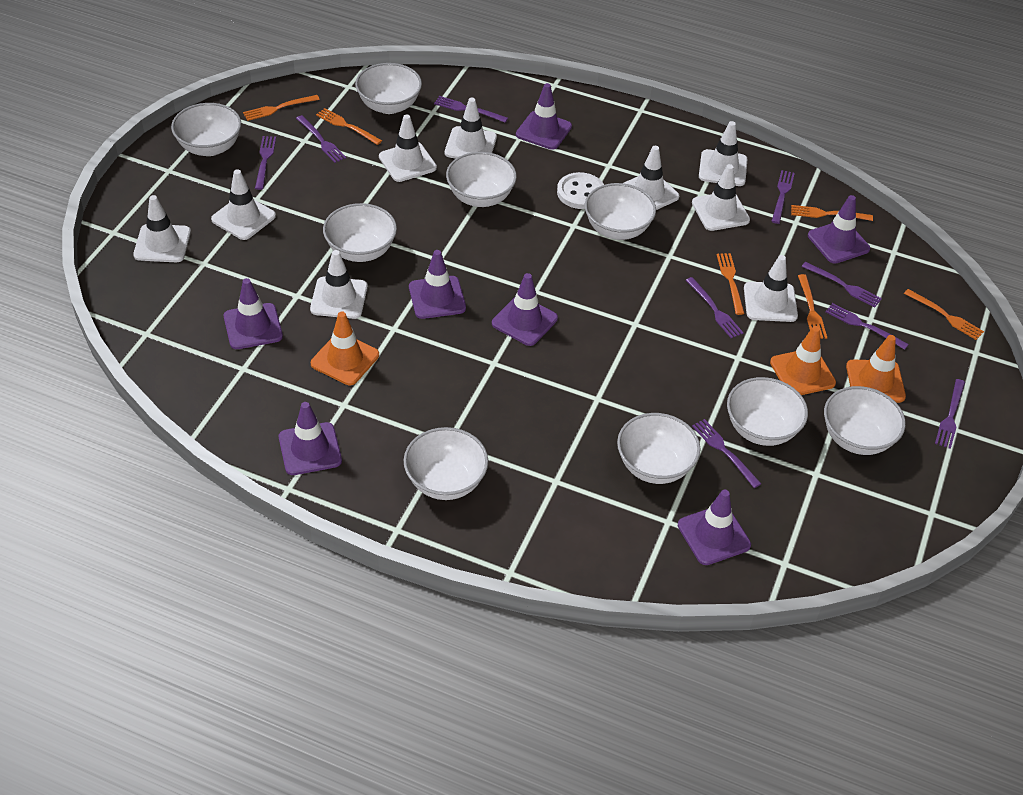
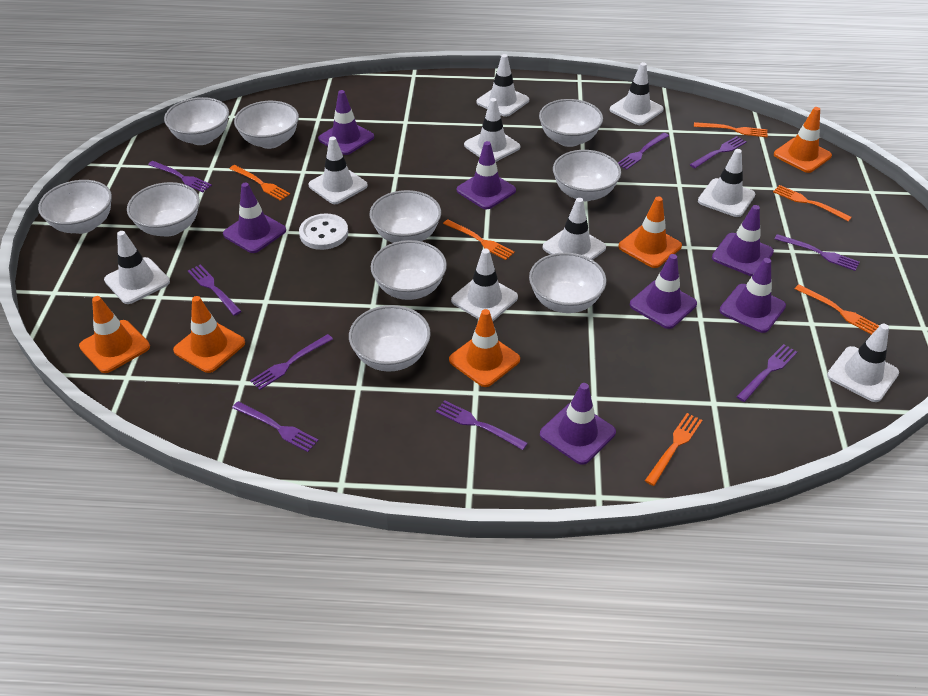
orange traffic cone: [311,312,379,385] [770,326,836,395] [846,335,906,403] = 3 -> [79,296,150,373] [173,296,245,373] [449,309,520,387] [618,196,682,268] [774,107,832,173] = 5
white bowl: [171,103,241,156] [323,203,397,262] [355,63,422,114] [404,427,488,500] [446,152,517,207] [585,183,656,240] [617,413,701,484] [727,377,808,446] [824,386,906,455] = 9 -> [38,180,112,234] [127,182,200,237] [164,97,229,145] [234,101,299,149] [349,305,431,372] [370,190,441,243] [371,240,447,300] [529,252,606,313] [539,99,603,147] [553,150,621,201] = 10

